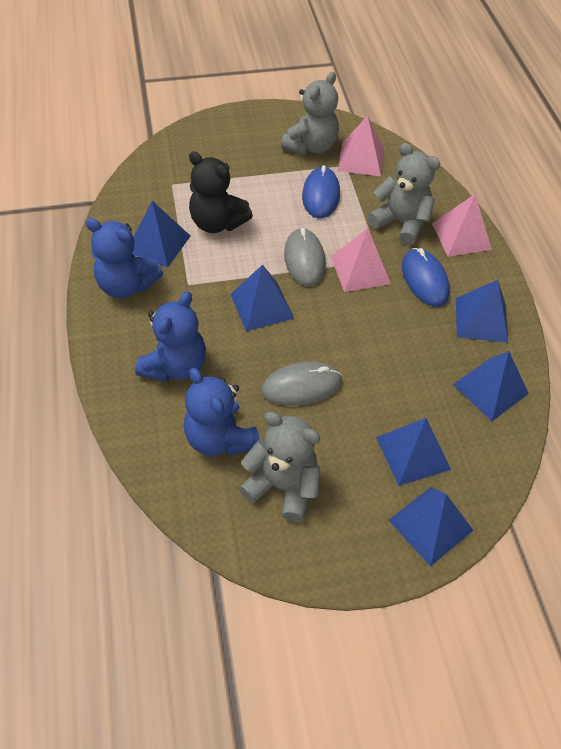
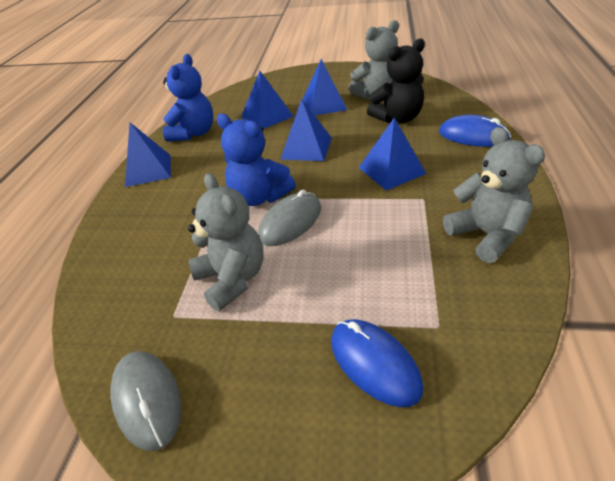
blue pyramid: [132,201,190,267] [230,265,294,331] [376,418,451,486] [388,487,474,566] [453,351,529,421] [456,279,508,343] = 6 -> [125,123,171,187] [241,71,294,129] [281,98,332,161] [302,59,347,116] [359,118,426,191] = 5
blue teddy bear: [86,218,163,298] [135,291,206,382] [184,368,260,456] = 3 -> [163,54,213,142] [217,114,296,206] = 2
pink pyramid: [331,228,391,292] [338,116,384,176] [432,194,492,257] = 3 -> none = 0

